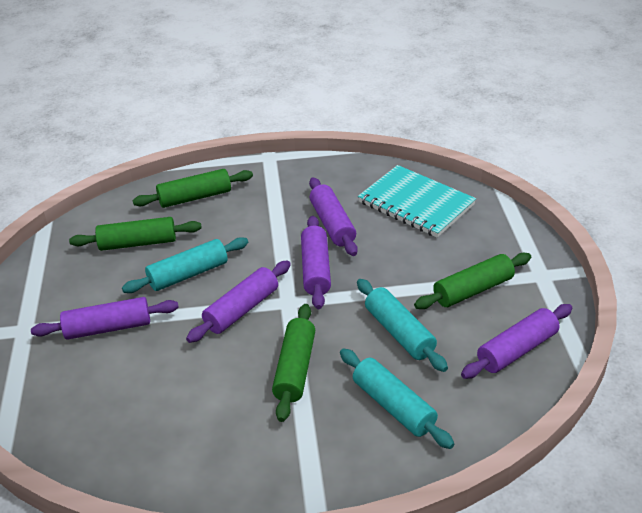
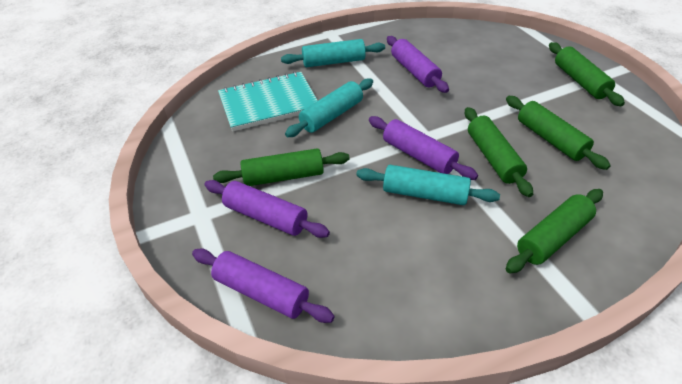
green rolling pin: [69,217,202,251] [132,169,253,208] [272,304,315,422] [414,253,531,309] = 4 -> [213,148,350,186] [465,107,533,197] [506,96,611,170] [506,189,603,274] [549,42,625,106] = 5
purple rolling pin: [31,297,179,340] [186,260,291,343] [301,216,331,309] [309,177,358,256] [461,304,572,379] = 5 -> [192,248,335,323] [205,180,330,238] [369,116,478,180] [387,36,449,93] = 4

